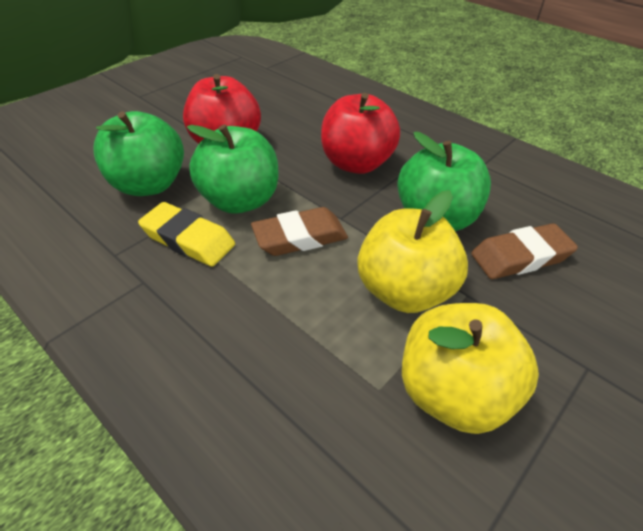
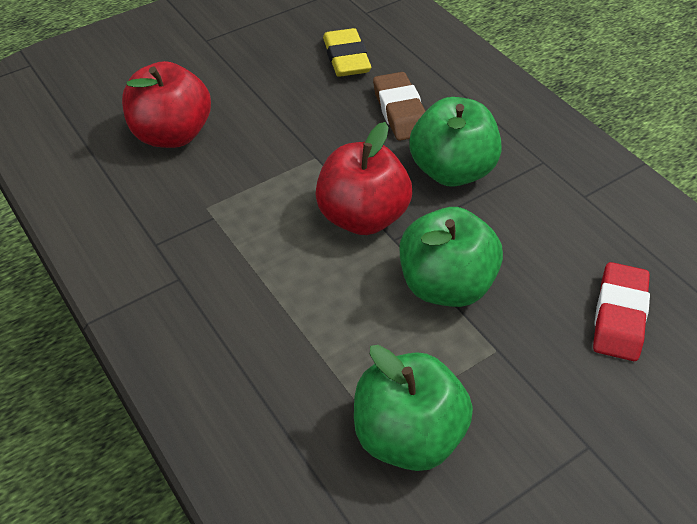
brown eraser: [251,207,348,256] [471,223,578,279] = 2 -> [373,72,426,141] = 1
red eraser: none = 0 -> [593,262,650,361] = 1
yellow apple: [357,190,468,313] [402,303,539,434] = 2 -> none = 0

